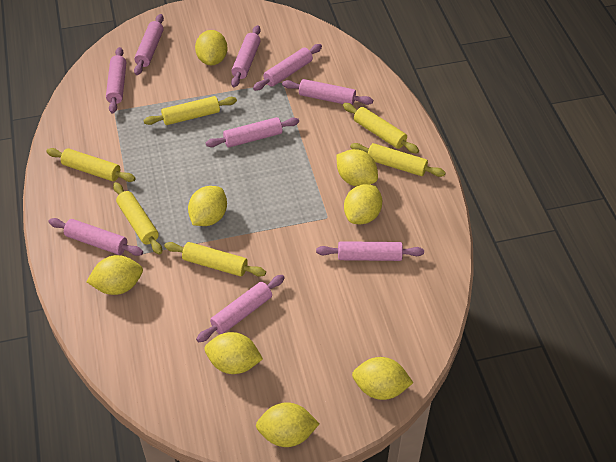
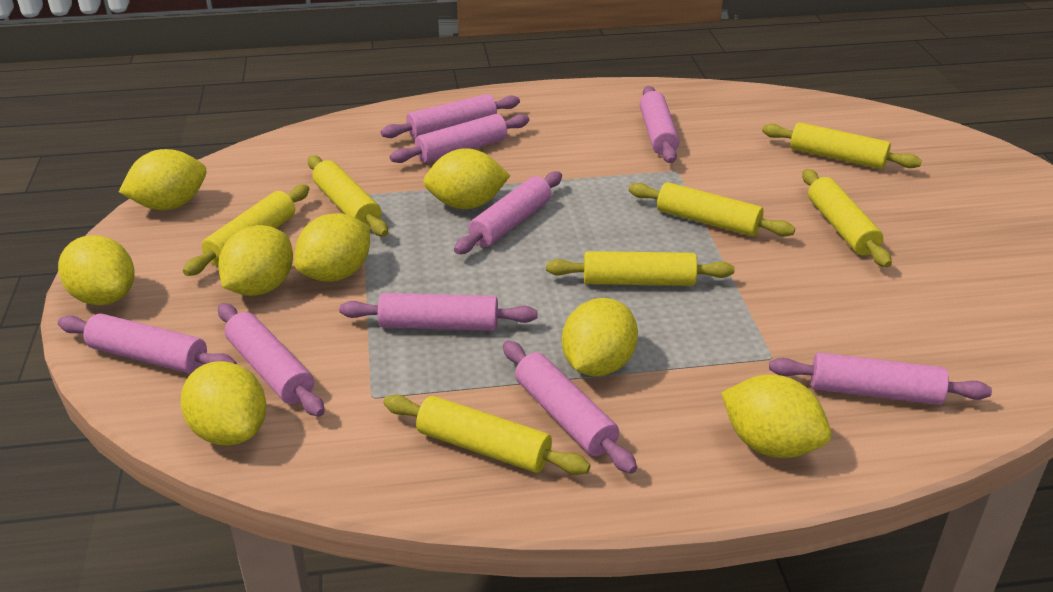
yellow rolling pin: [46,148,136,182] [113,182,162,255] [144,96,237,125] [164,242,266,277] [343,103,419,154] [350,143,446,177] = 6 -> [183,185,310,276] [308,155,388,237] [383,395,590,475] [546,251,735,286] [629,182,795,237] [762,122,922,169] [802,169,892,267] = 7

